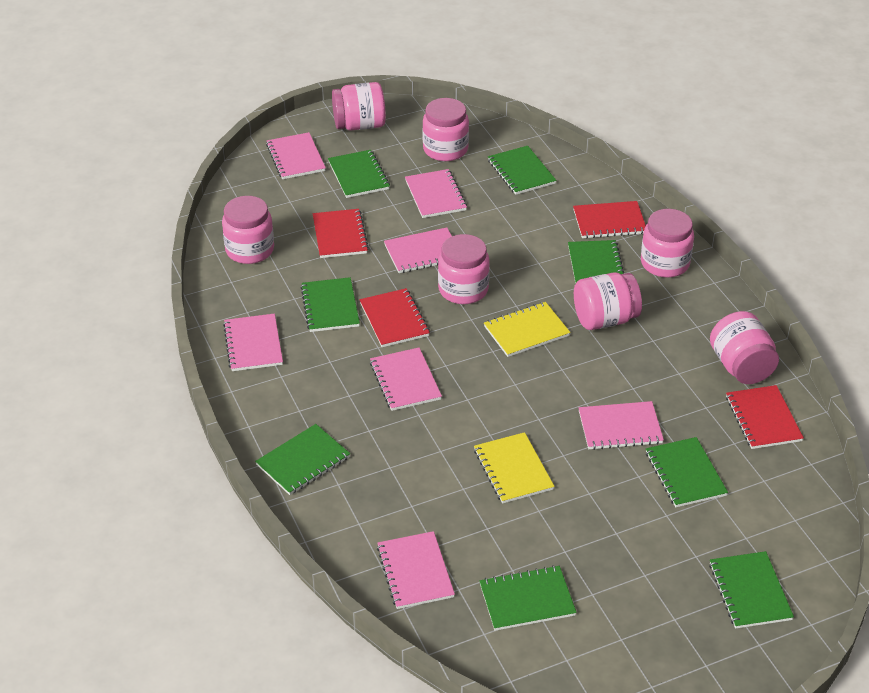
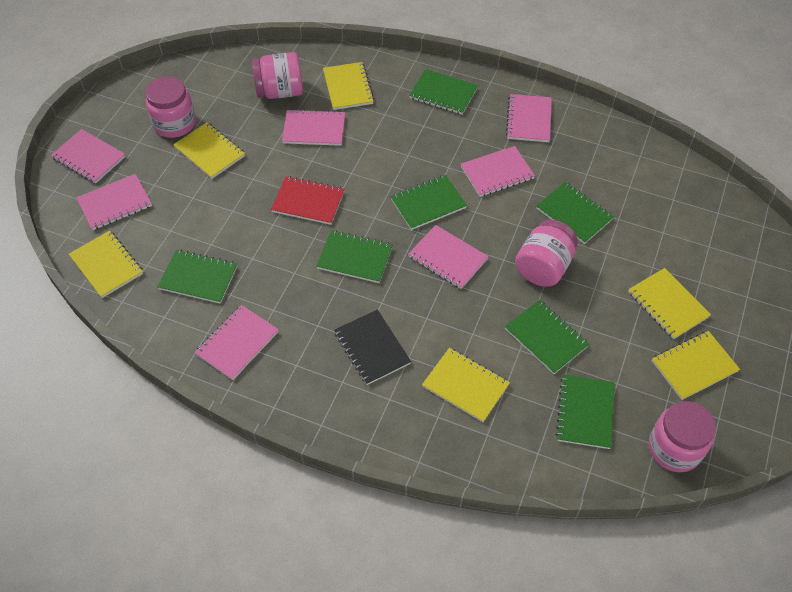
black notebook: none = 0 -> [334,310,411,385] = 1
green notebook: [255,424,350,495] [301,277,360,332] [328,150,390,198] [480,565,577,631] [488,146,556,195] [568,240,624,284] [646,437,728,507] [709,551,794,629] = 8 -> [157,250,237,304] [316,230,393,283] [390,175,467,230] [409,69,478,115] [505,300,589,374] [536,182,614,244] [556,374,614,449] = 7
pink jar: [222,196,274,264] [332,82,386,130] [422,98,469,161] [438,234,490,304] [574,273,642,330] [641,209,694,278] [710,311,779,384] = 7 -> [145,76,196,138] [252,52,303,99] [515,219,578,287] [649,401,716,472] = 4
red notebook: [313,209,369,258] [360,288,430,347] [573,201,646,238] [726,385,804,449] = 4 -> [271,176,344,225] = 1
yellow notebook: [474,432,554,504] [484,302,570,357] = 2 -> [69,231,143,298] [173,122,245,179] [323,62,374,110] [422,348,510,422] [628,268,711,339] [652,331,740,400] = 6

